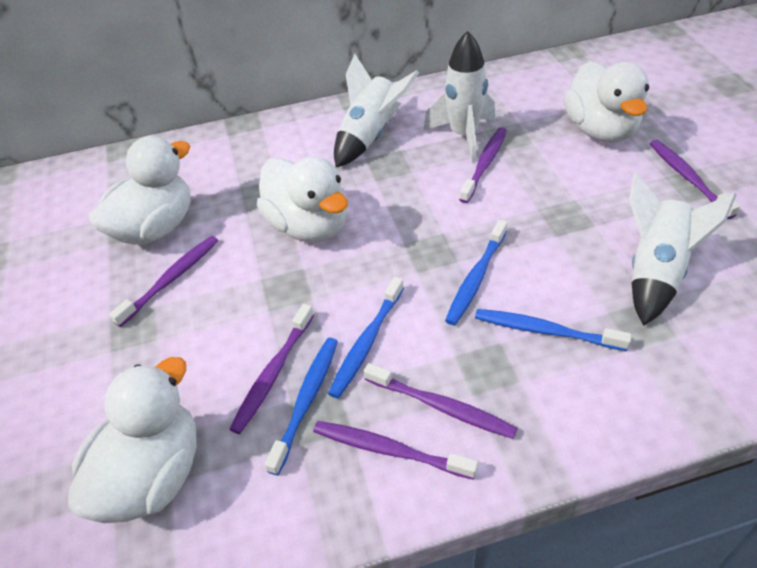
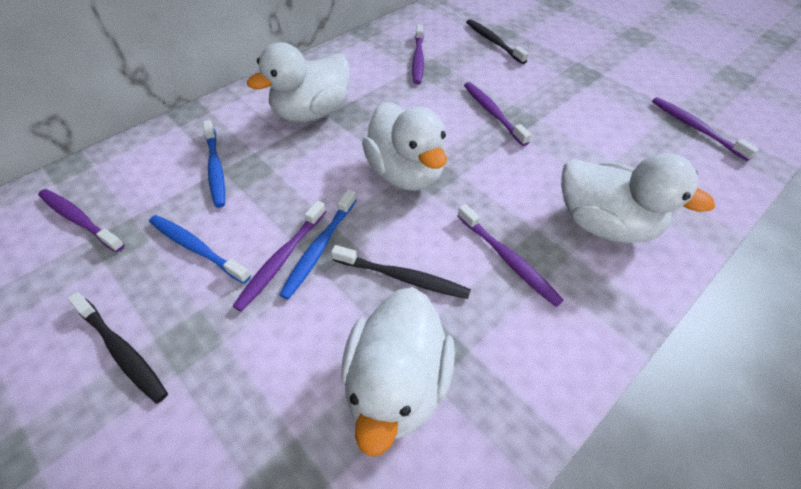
black toothbrush: none = 0 -> [67,292,168,404] [331,245,471,299] [466,19,529,64] = 3
blue toothbrush: [265,338,338,475] [328,277,404,398] [445,220,507,325] [475,309,631,351] = 4 -> [149,215,251,284] [203,120,225,208] [279,189,356,300] = 3
white rocket: [334,54,419,167] [424,31,495,162] [629,172,736,326] = 3 -> none = 0

